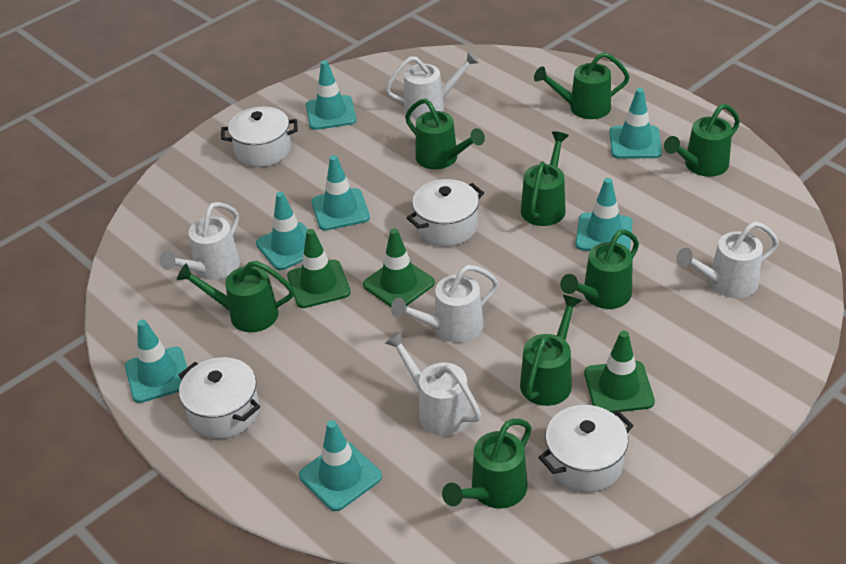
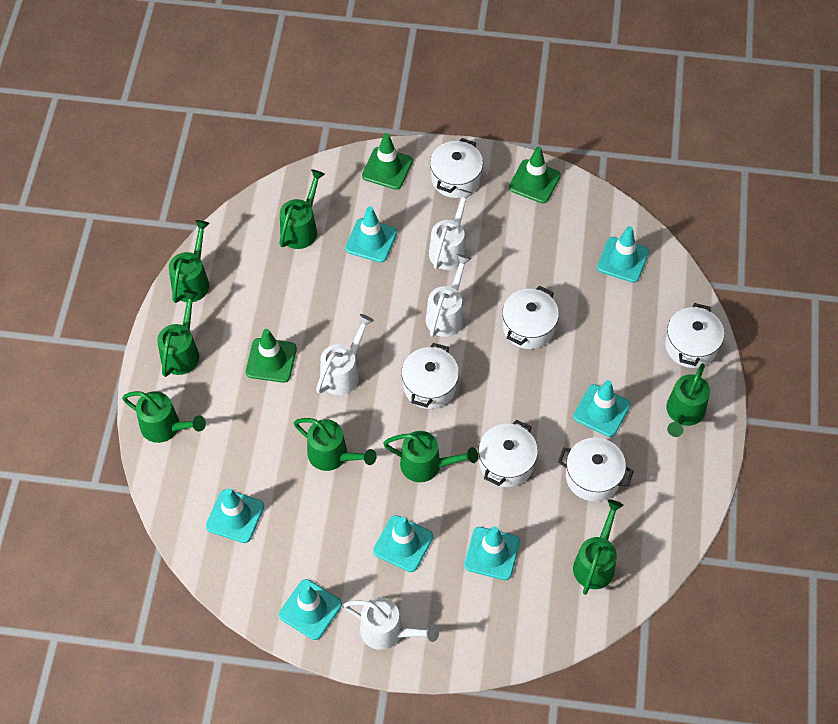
white pot: [178,357,260,439] [221,107,298,167] [406,179,484,246] [538,405,634,493] = 4 -> [401,343,459,409] [430,138,483,198] [478,420,538,487] [502,286,559,349] [558,438,634,502] [665,303,724,368] = 6
white watering can: [160,202,240,280] [385,51,479,119] [385,331,481,436] [391,265,499,343] [676,222,779,298] = 5 -> [316,314,374,395] [343,597,439,650] [426,254,471,337] [429,189,473,270] = 4

